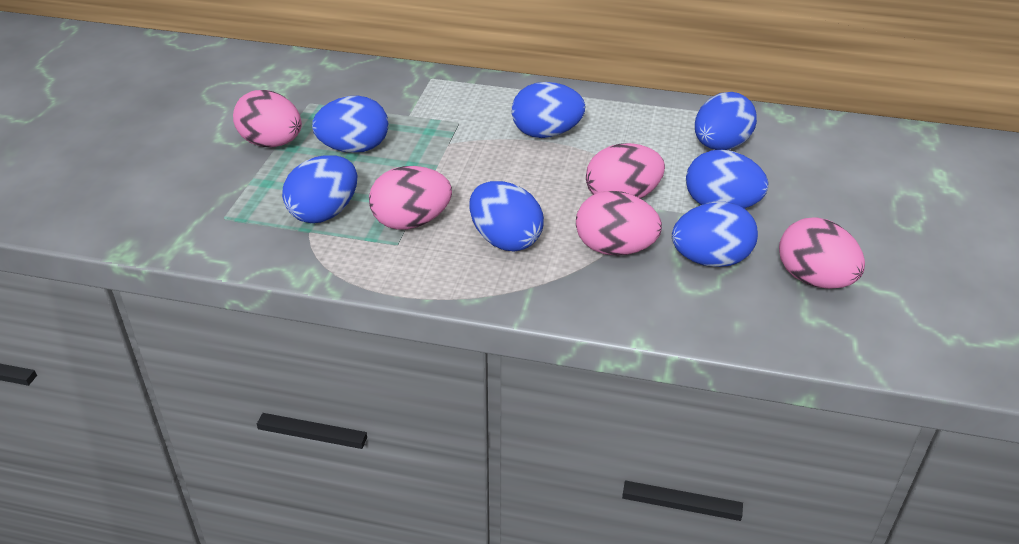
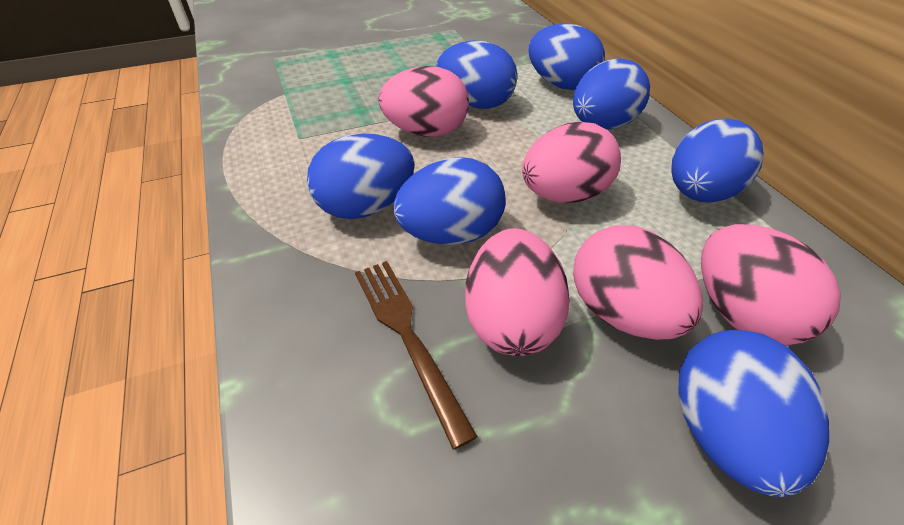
brown fork: none = 0 -> [355,261,478,449] = 1

